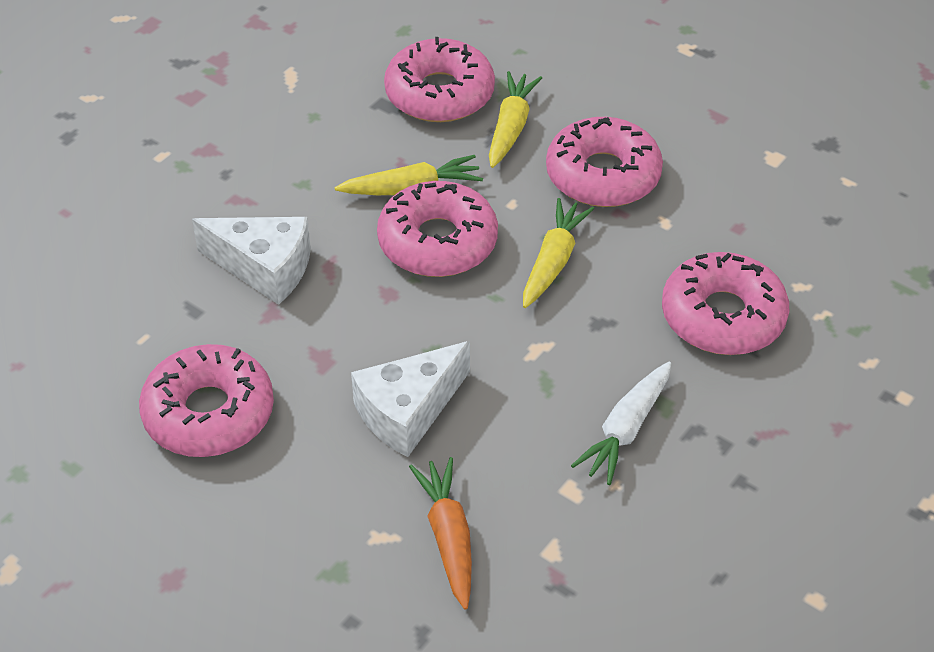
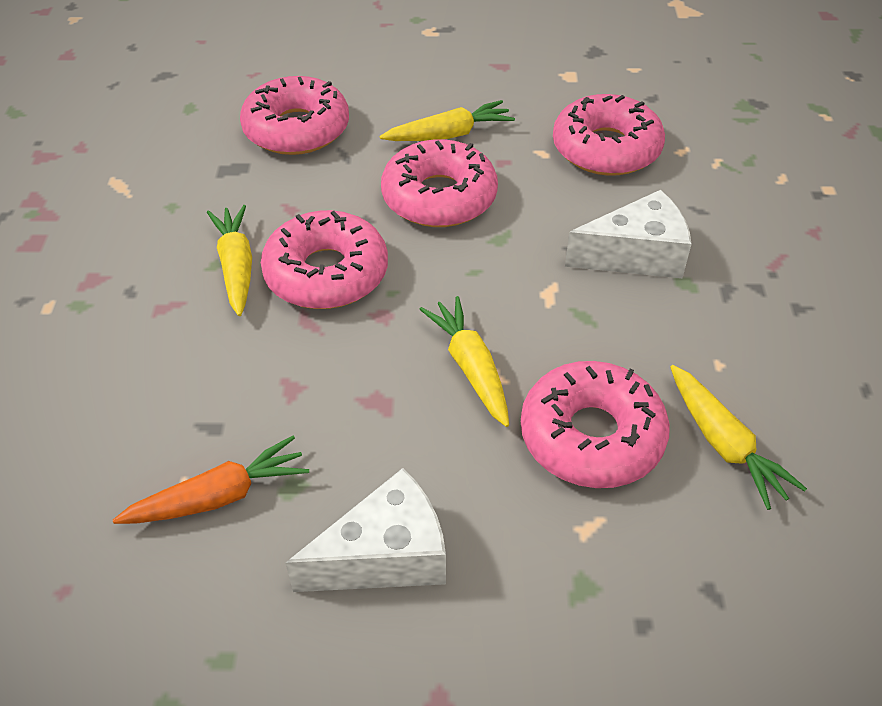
white carrot: [571,362,671,485] = 1 -> none = 0
yellow carrot: [335,155,483,195] [489,71,542,168] [523,198,594,308] = 3 -> [207,205,252,316] [380,100,515,141] [419,296,509,427] [670,365,807,510] = 4

